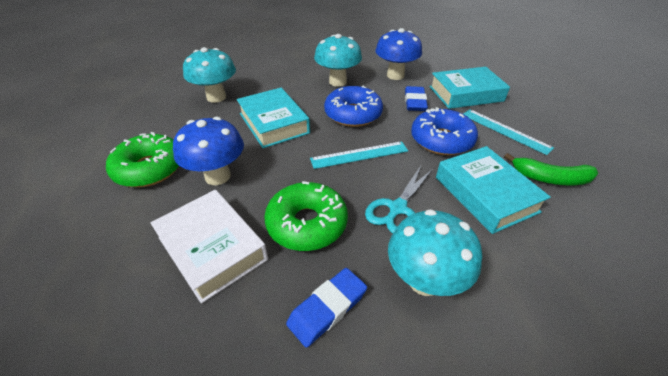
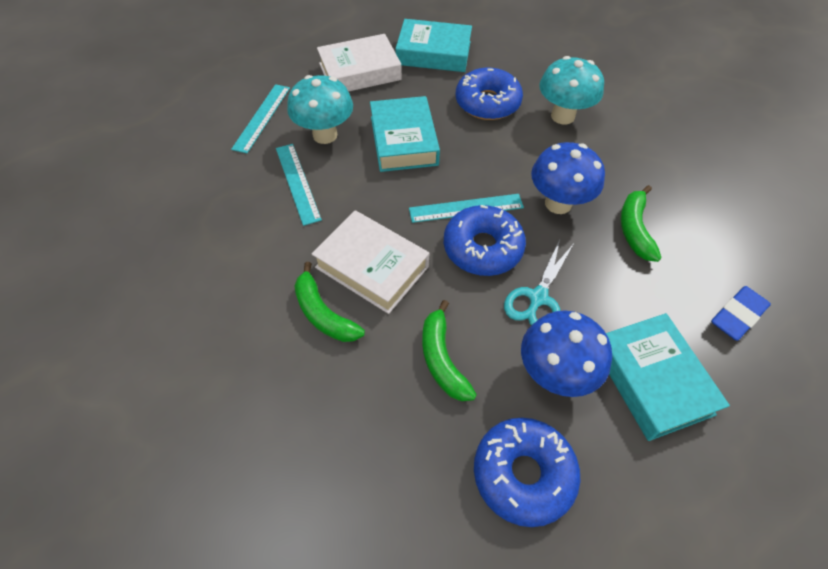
blue donut: [324,86,383,127] [411,107,478,155] = 2 -> [444,205,526,276] [456,68,523,120] [474,418,580,527] = 3
blue eraser: [286,268,367,348] [405,86,428,111] = 2 -> [711,286,771,341] = 1
green banana: [504,153,598,185] = 1 -> [295,262,365,342] [422,300,477,401] [621,185,662,262] = 3
green donut: [106,132,179,187] [264,181,348,251] = 2 -> none = 0
turquoise mushroom: [183,47,236,103] [314,34,362,87] [388,209,482,296] = 3 -> [287,75,353,144] [539,56,604,124] = 2
turquoise ruler: [310,141,408,169] [464,109,554,155] = 2 -> [231,84,290,153] [276,144,322,226] [409,194,524,223] = 3
white book: [150,190,268,304] = 1 -> [312,210,429,314] [317,34,401,92] = 2

